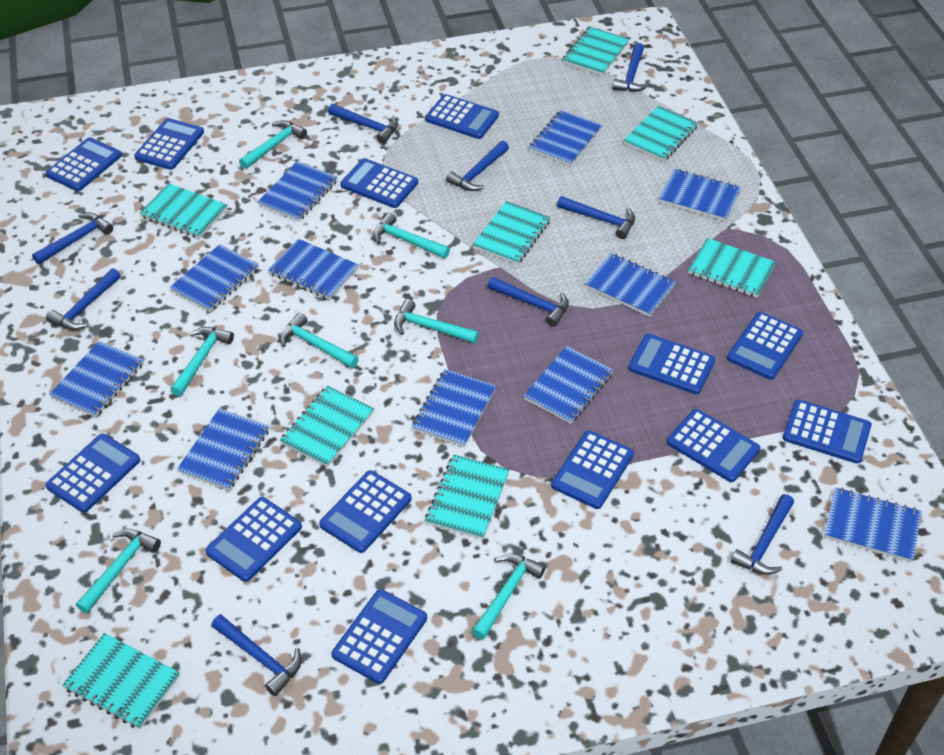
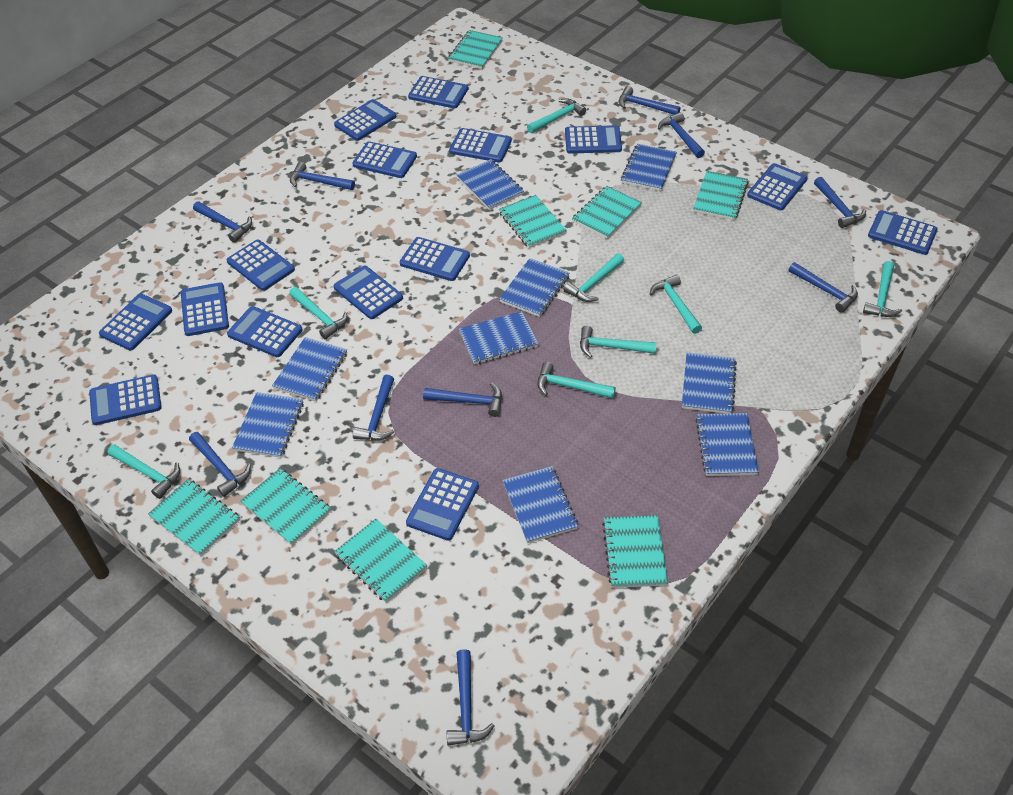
blue calculator: [45,137,122,191] [46,433,140,513] [134,118,204,170] [205,497,302,582] [319,470,412,553] [332,589,427,684] [340,158,418,208] [425,94,499,139] [551,430,634,509] [628,334,715,394] [667,409,760,482] [727,312,803,380] [783,399,872,464] = 13 -> [89,374,162,425] [99,294,172,350] [181,282,229,336] [227,240,295,291] [227,306,303,357] [333,265,403,319] [334,99,396,141] [352,141,417,178] [400,237,470,281] [406,468,479,541] [408,76,468,108] [449,128,512,163] [565,125,622,153] [747,163,807,210] [868,210,938,255] = 15
blue hammer: [32,213,113,265] [46,268,121,330] [211,614,302,696] [328,104,398,144] [446,141,509,191] [488,277,569,327] [557,196,635,239] [612,43,649,92] [731,494,794,575] = 9 -> [189,432,251,497] [193,201,252,243] [290,162,355,190] [353,375,394,441] [423,383,502,417] [447,649,494,746] [619,86,681,115] [658,112,705,158] [789,262,858,313] [814,177,866,228] = 10
blue notebook: [49,341,144,417] [170,244,259,312] [177,408,269,490] [258,161,337,221] [268,239,359,300] [412,369,496,447] [524,346,613,424] [529,110,602,166] [585,253,676,317] [659,168,741,221] [824,487,922,562] = 11 -> [232,392,304,458] [272,337,347,401] [457,159,524,210] [459,311,538,364] [499,258,570,317] [503,466,578,543] [621,144,677,191] [682,352,737,414] [695,413,759,476] = 9
turquoise hammer: [76,529,161,613] [170,327,234,396] [239,120,307,169] [279,312,359,368] [373,212,450,259] [394,299,479,344] [472,553,546,640] = 7 -> [108,444,180,499] [289,287,348,340] [527,99,586,133] [537,362,616,398] [563,253,624,302] [580,326,657,358] [650,275,702,334] [863,261,902,317] = 8

